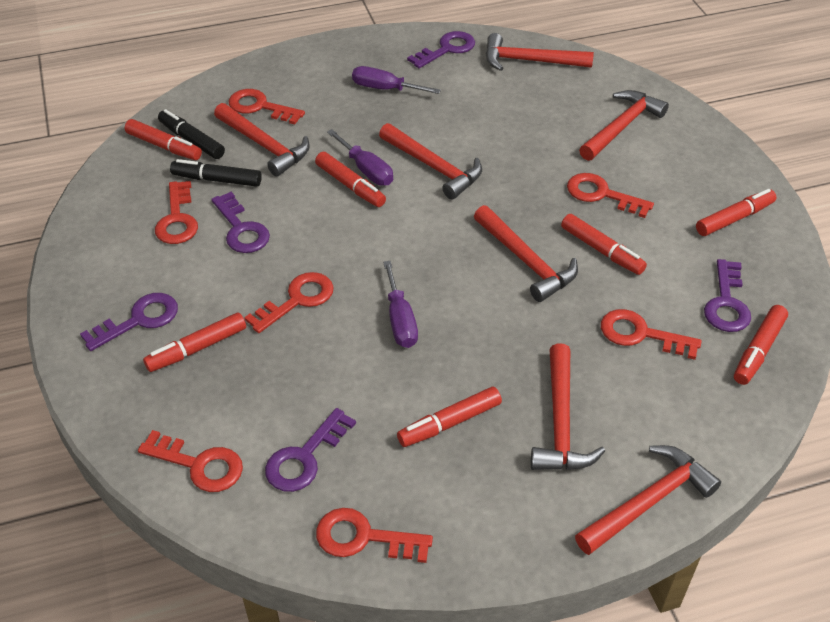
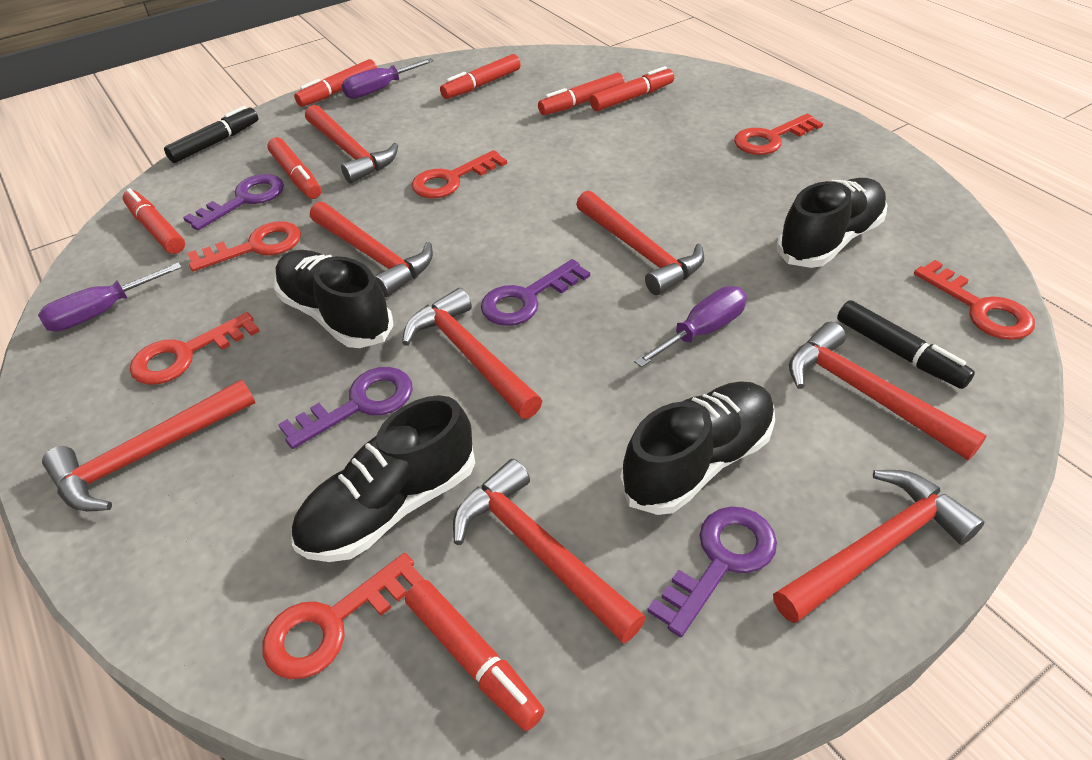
black shoe: none = 0 -> [274,250,393,348] [291,395,475,562] [620,381,775,515] [777,178,888,268] = 4
purple key: [80,293,178,351] [211,192,270,253] [265,408,356,492] [407,31,475,68] [704,259,751,332] = 5 -> [183,174,284,231] [278,367,413,449] [481,259,590,326] [647,506,777,637] = 4
red hammer: [214,103,310,177] [379,123,482,199] [474,205,578,302] [486,33,594,71] [531,343,605,470] [575,445,721,555] [579,90,669,161] = 7 -> [42,379,255,511] [305,105,398,183] [310,201,433,297] [402,288,542,419] [453,459,646,644] [576,191,704,295] [773,470,984,623] [789,322,987,460] = 8
red key: [138,430,243,492] [155,181,198,244] [229,89,305,125] [244,272,334,333] [316,508,433,563] [567,173,654,218] [601,309,702,360] = 7 -> [130,312,260,385] [187,221,301,272] [262,553,425,679] [412,150,507,198] [734,114,823,155] [914,260,1035,340] = 6

